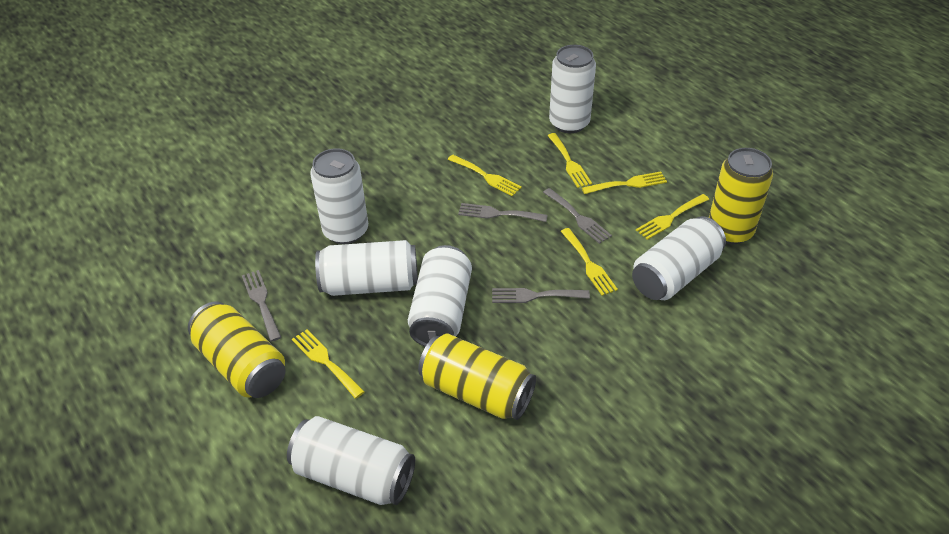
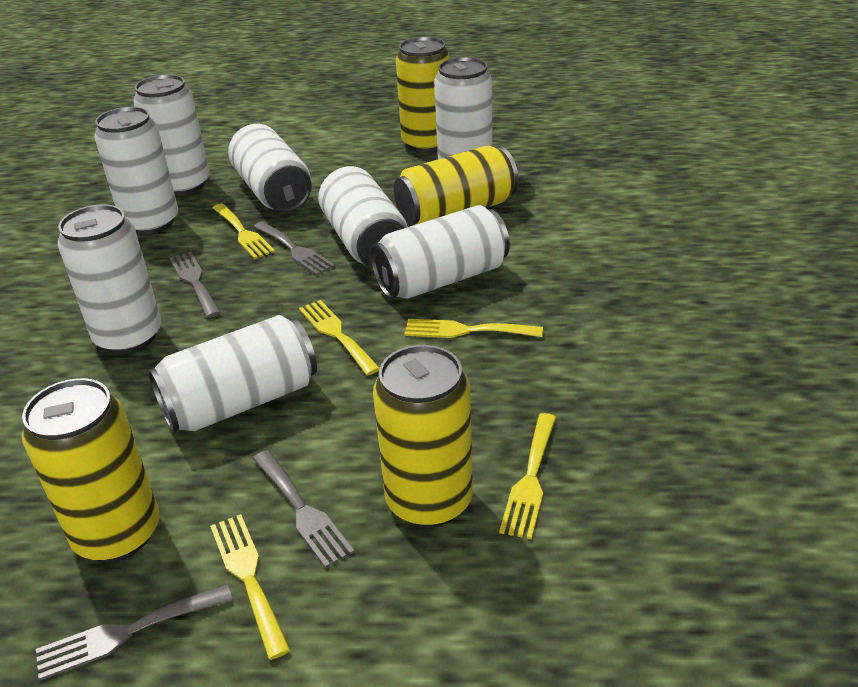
white can: [287,416,415,505] [310,148,368,244] [315,240,418,296] [408,245,472,347] [549,45,596,133] [632,216,726,300] = 6 -> [58,204,161,354] [94,107,178,235] [134,74,210,195] [148,315,317,433] [228,124,312,212] [318,166,408,268] [370,205,510,299] [434,57,492,159] = 8
yellow can: [188,301,285,398] [418,333,536,420] [709,148,773,244] = 3 -> [22,378,159,562] [373,345,473,527] [394,146,519,225] [396,37,450,153] = 4
yellow fork: [292,329,365,399] [448,155,522,196] [547,133,592,188] [561,228,618,296] [582,172,667,194] [636,194,709,240] = 6 -> [210,514,290,660] [213,203,275,259] [299,300,380,375] [404,319,543,338] [499,413,556,539] = 5

